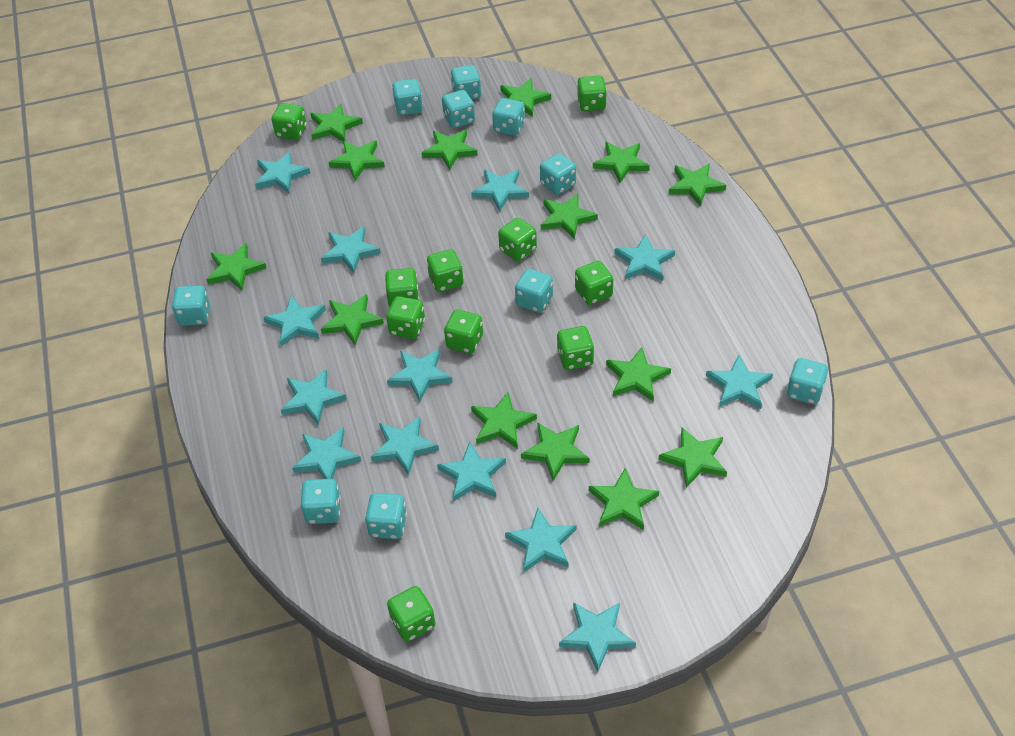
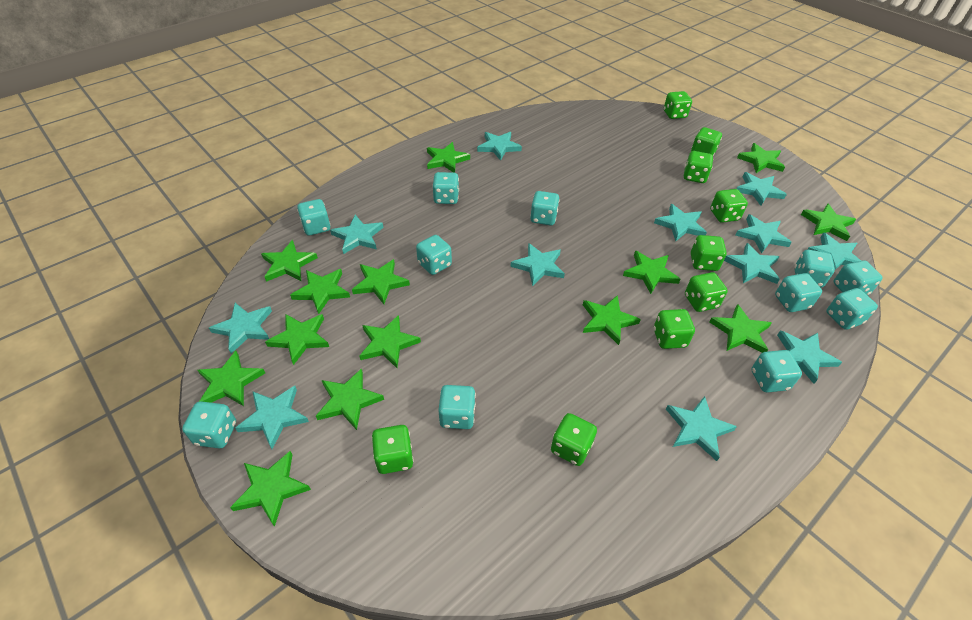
green dice: [272,103,307,140] [385,268,419,307] [386,296,425,339] [387,586,436,642] [427,249,464,292] [444,309,483,354] [498,218,537,261] [557,326,594,370] [575,261,613,305] [577,75,607,111] = 10 -> [372,425,414,474] [551,413,597,466] [654,309,695,349] [664,91,692,119] [684,151,713,183] [685,272,728,312] [691,127,722,156] [691,235,727,271] [710,189,748,223] = 9
turquoise dice: [172,286,210,326] [301,479,341,524] [365,493,407,539] [392,79,423,115] [442,90,475,128] [450,65,481,99] [492,98,525,136] [515,269,553,313] [540,153,576,195] [787,358,828,405] = 10 -> [182,401,236,449] [297,199,330,236] [416,235,452,275] [432,172,459,204] [438,385,476,429] [530,191,560,225] [751,350,802,393] [775,273,822,312] [794,250,835,288] [826,288,878,330] [833,260,883,295] = 11
turquoise star: [255,151,310,193] [263,295,326,346] [281,369,347,425] [292,427,361,479] [321,227,381,273] [371,416,439,476] [387,349,453,402] [437,442,506,502] [471,170,529,212] [505,508,577,572] [559,602,636,672] [614,235,675,281] [706,355,773,409] = 13 -> [209,303,272,354] [235,386,309,449] [330,215,384,254] [477,132,522,161] [510,243,565,286] [654,204,707,241] [666,396,737,461] [724,243,780,284] [736,172,787,206] [736,214,792,253] [777,331,842,384] [807,232,861,270] = 12

